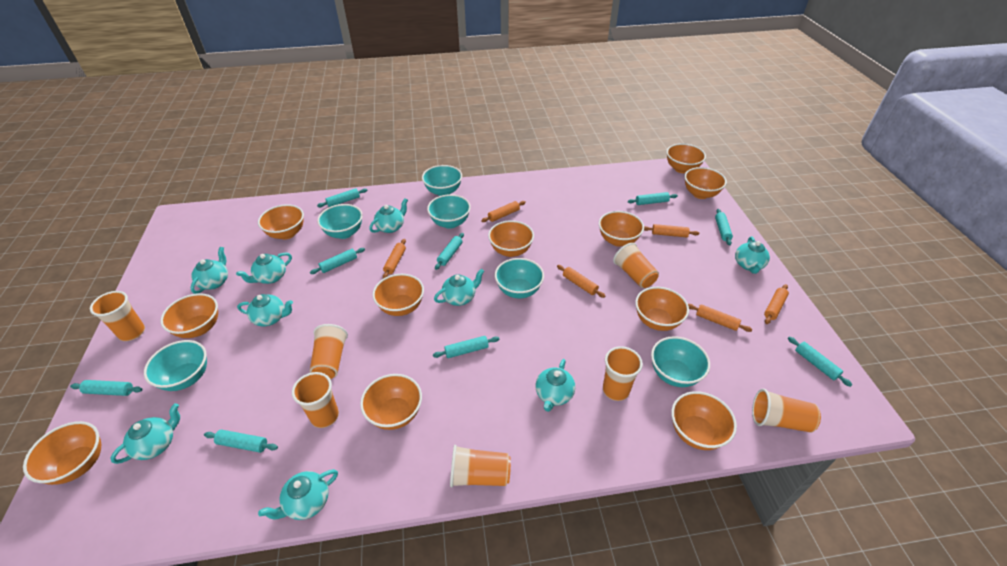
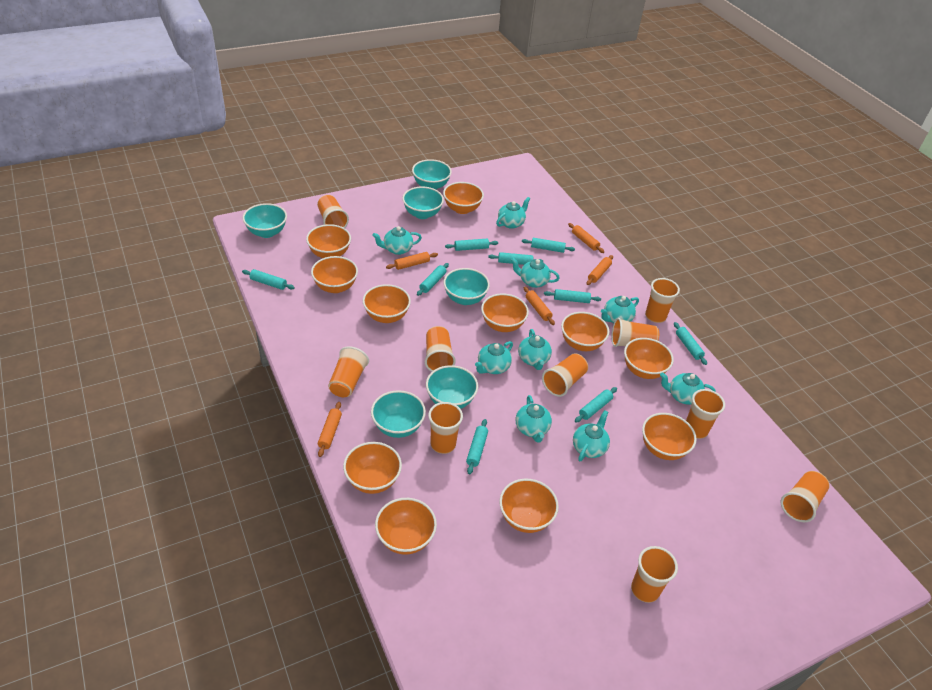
orange cup: [90,291,145,341] [292,372,339,428] [310,324,348,379] [450,445,511,487] [603,346,643,401] [613,243,659,288] [752,389,821,433] = 7 -> [317,195,349,228] [328,346,369,397] [425,326,456,372] [428,402,463,454] [542,353,588,397] [612,318,659,347] [631,546,678,603] [645,278,680,323] [686,389,725,439] [781,471,830,522] = 10
orange rolling pin: [383,239,406,279] [481,201,526,222] [557,265,605,298] [644,224,699,237] [688,304,752,332] [764,284,789,324] = 6 -> [318,402,342,457] [386,252,438,270] [524,287,555,325] [568,223,604,253] [587,255,613,285] = 5

